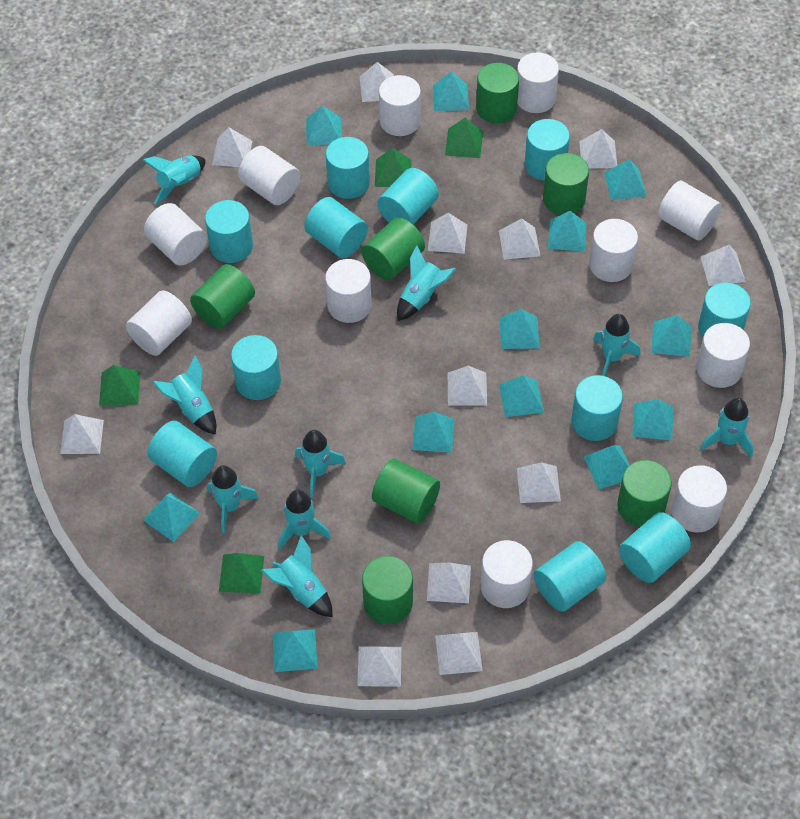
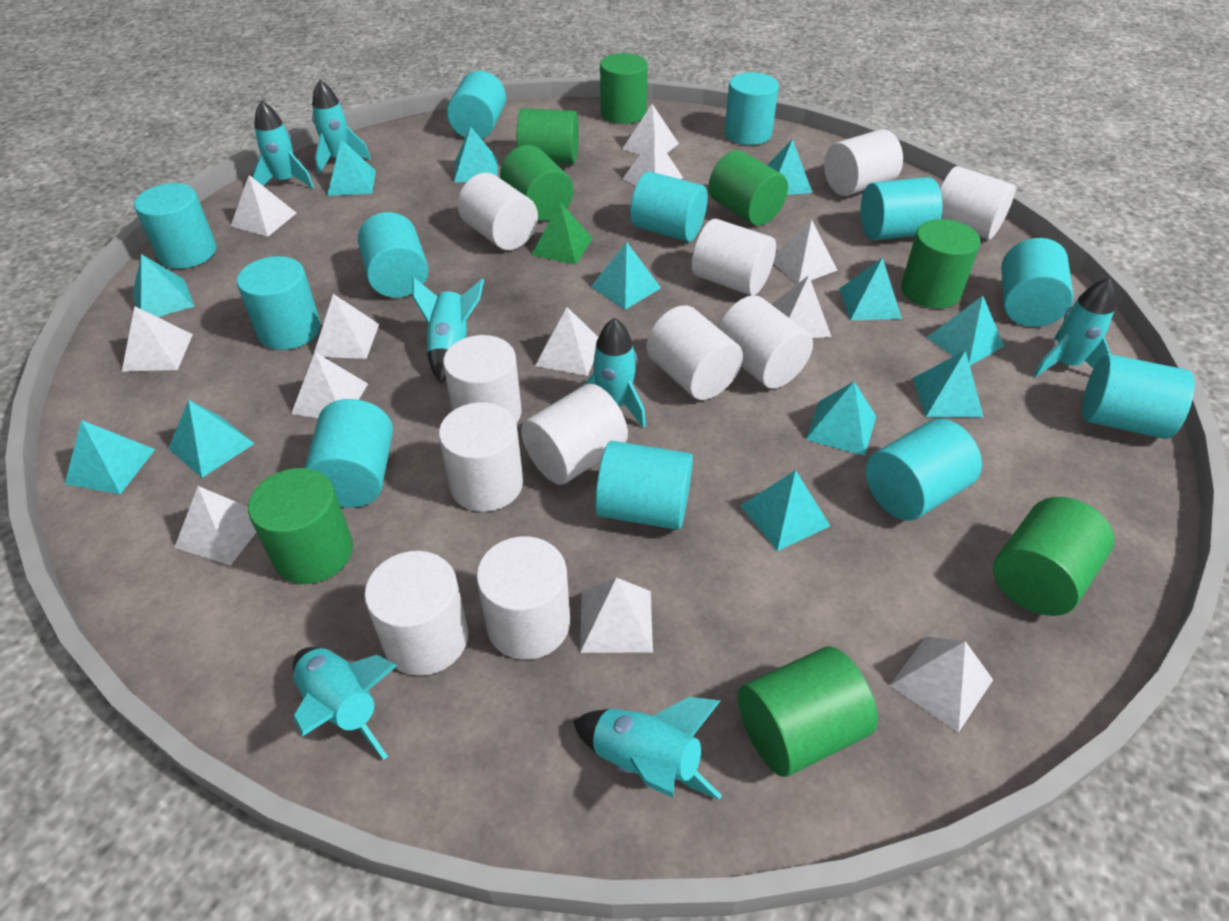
green cylinder: [190,264,255,329] [362,217,425,280] [362,556,413,624] [372,458,440,524] [476,63,519,123] [543,153,589,215] [617,460,672,527] = 7 -> [248,468,353,584] [500,145,573,221] [517,108,579,164] [600,53,648,124] [709,150,788,226] [738,647,878,777] [901,219,980,309] [993,497,1114,616] = 8
green pyramid: [99,365,140,405] [219,553,264,593] [375,148,412,187] [445,118,483,158] = 4 -> [532,202,593,265] = 1
turquoise cylinder: [147,421,217,487] [205,200,253,263] [231,335,281,400] [304,197,368,258] [326,137,370,199] [377,168,439,224] [525,119,570,180] [534,541,606,612] [571,375,623,441] [619,512,691,583] [698,283,751,338] = 11 -> [134,183,216,269] [237,256,321,350] [305,399,393,508] [358,212,428,298] [447,71,506,139] [595,441,693,530] [630,172,708,242] [724,72,779,145] [860,177,943,241] [865,419,982,521] [1001,238,1074,327] [1082,354,1195,439] = 12
turquoise rocket: [142,155,206,205] [152,355,216,435] [207,465,259,533] [261,535,332,617] [278,490,331,550] [295,430,346,497] [397,245,456,321] [593,314,640,376] [700,398,754,457] = 9 -> [252,100,314,189] [293,647,397,760] [312,79,371,174] [412,277,484,383] [573,697,722,800] [583,318,646,428] [1033,278,1116,377] = 7

